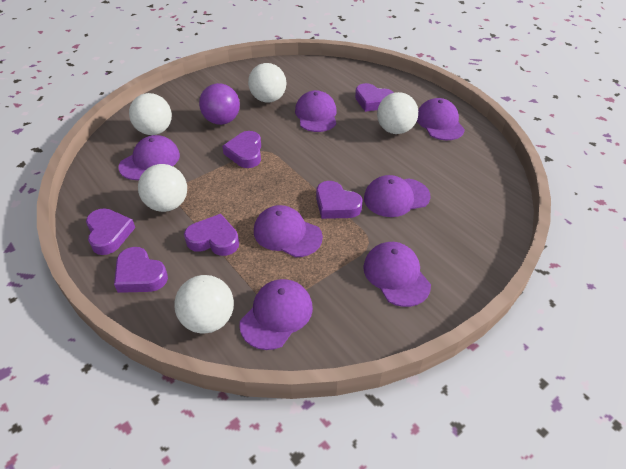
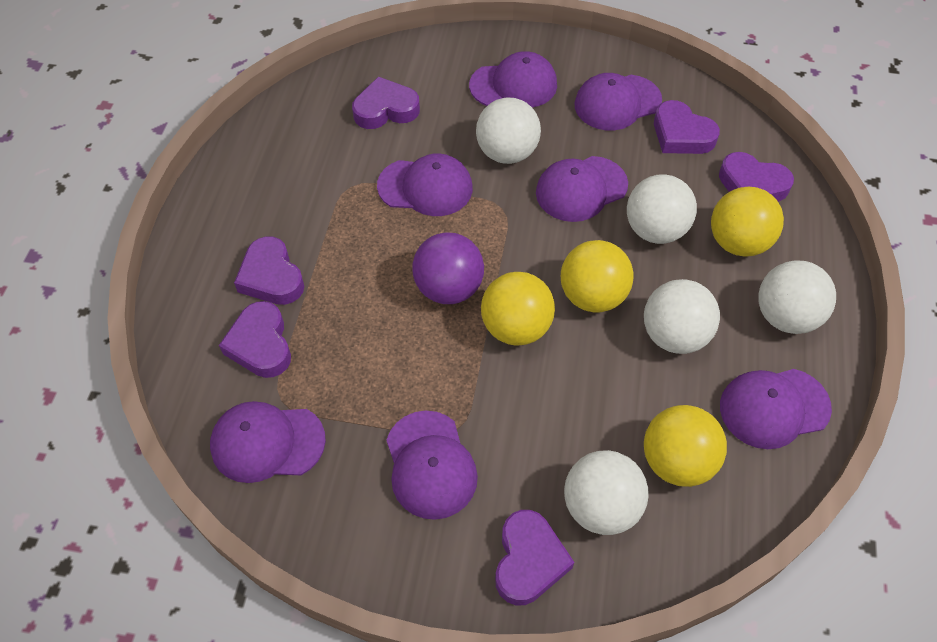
yellow ball: none = 0 -> [481,272,555,346] [561,240,633,313] [644,405,727,487] [711,187,784,257] = 4

